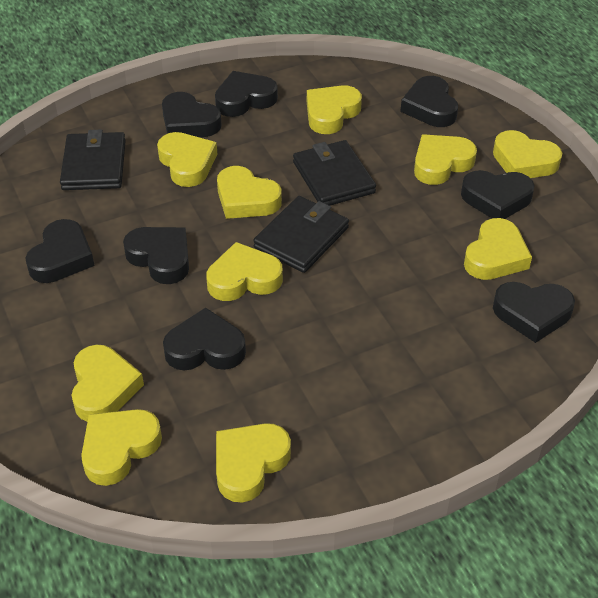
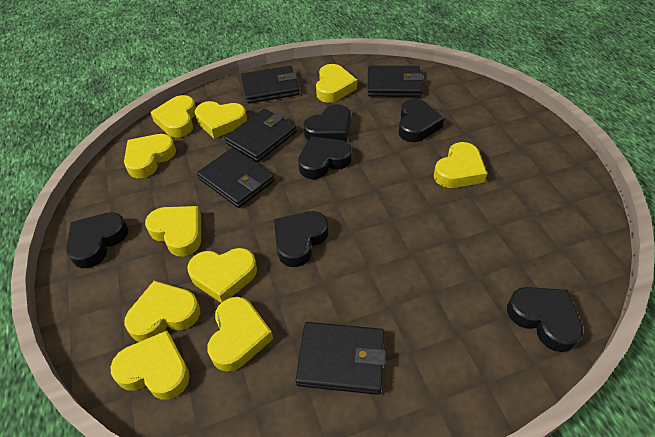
black heart: [25,219,95,283] [123,227,189,284] [162,92,222,137] [163,308,246,371] [215,71,278,117] [400,76,458,127] [461,170,535,219] [493,282,575,343] = 8 -> [66,212,128,268] [274,211,328,267] [298,137,352,179] [303,104,351,142] [399,99,444,142] [507,287,583,352] = 6
black wallet: [60,130,126,190] [253,196,349,273] [293,140,376,206] = 3 -> [197,148,274,208] [225,109,297,162] [241,66,299,103] [296,322,386,395] [368,66,423,97] = 5

